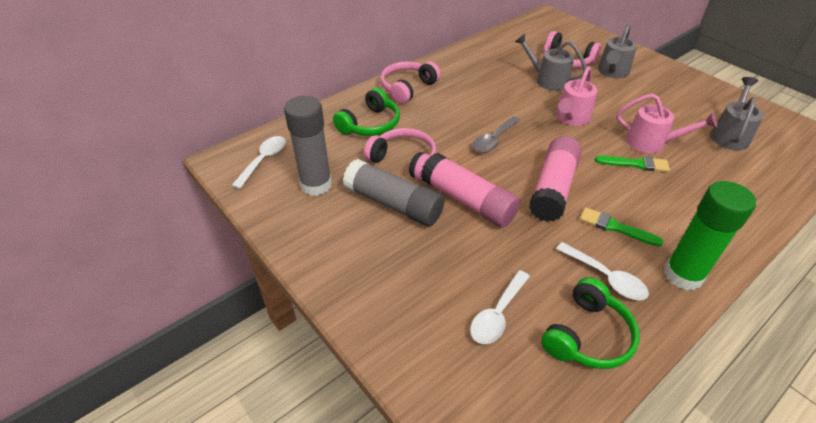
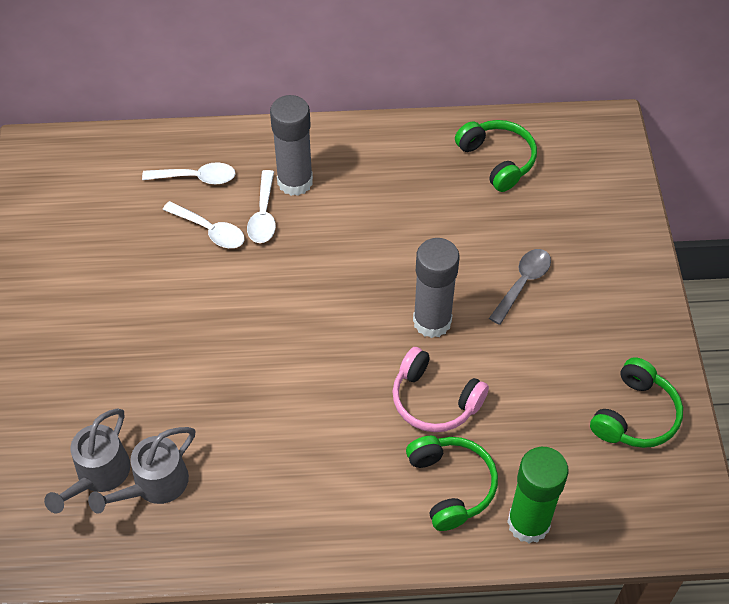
green brush: [580,207,663,246] [595,156,670,172] = 2 -> none = 0
green headphones: [333,88,400,136] [541,277,640,369] = 2 -> [406,436,498,531] [455,120,537,192] [590,357,683,448] = 3
grey watering can: [515,34,587,91] [598,24,637,78] [710,77,764,150] = 3 -> [44,408,130,513] [88,427,195,514] = 2
pink glue stick: [421,153,520,228] [529,136,581,222] = 2 -> none = 0
pink headphones: [364,128,436,180] [380,61,441,104] [544,31,601,68] = 3 -> [392,347,489,432] = 1
pink watering can: [556,66,597,126] [616,93,717,153] = 2 -> none = 0

